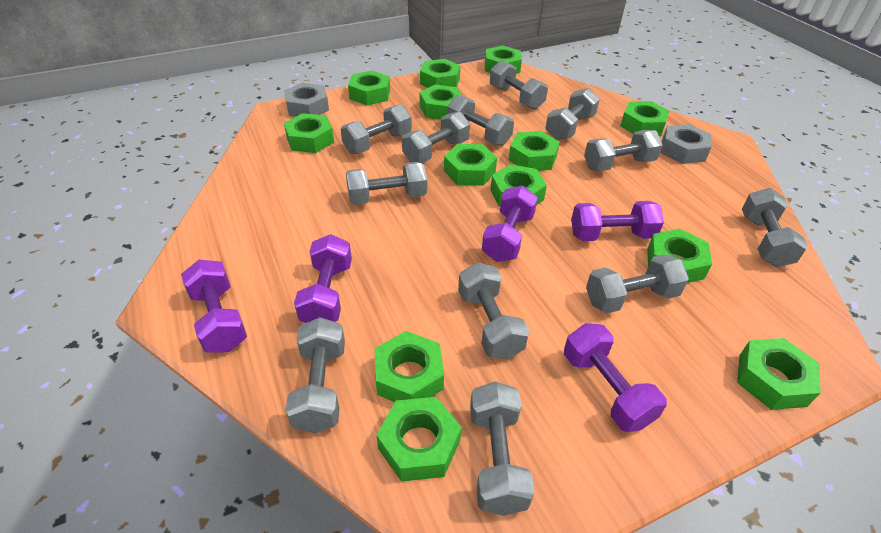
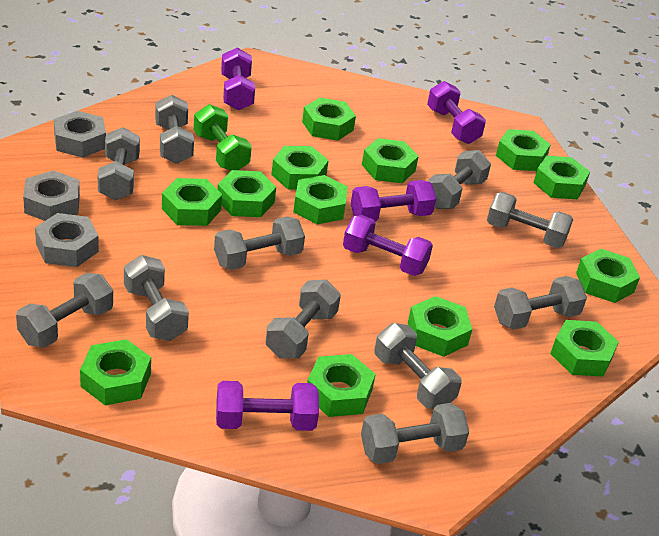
green dumbbell: none = 0 -> [194,104,252,171] = 1
grey dumbbell: [285,317,345,433] [341,104,412,154] [346,162,427,205] [402,112,470,163] [447,95,514,146] [458,262,529,359] [470,382,535,516] [490,60,548,110] [545,88,600,140] [584,130,662,171] [586,254,689,313] [742,188,808,267] = 12 -> [16,273,113,348] [98,127,140,200] [124,255,189,341] [155,95,194,164] [214,216,305,270] [265,280,341,358] [361,403,469,464] [374,323,462,409] [428,150,491,209] [487,192,573,248] [494,276,587,330] = 11
grey nut: [284,83,329,117] [661,124,711,164] = 2 -> [23,170,80,221] [35,213,99,267] [54,111,106,158] = 3

